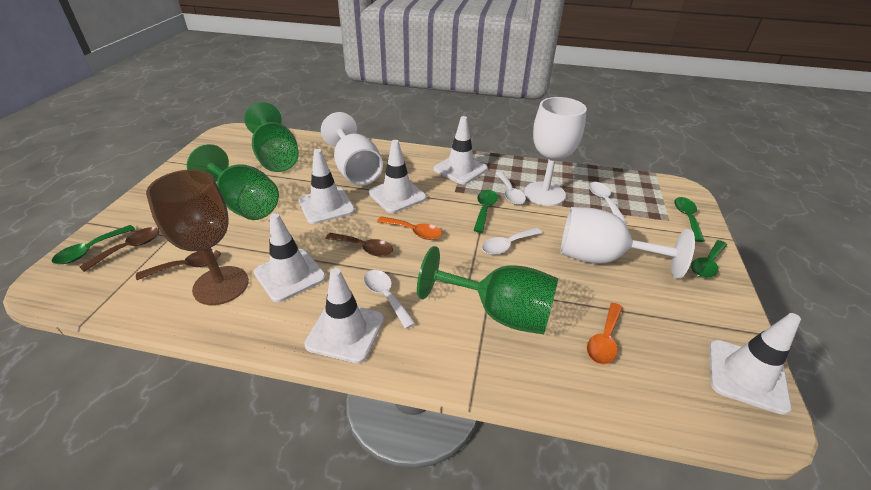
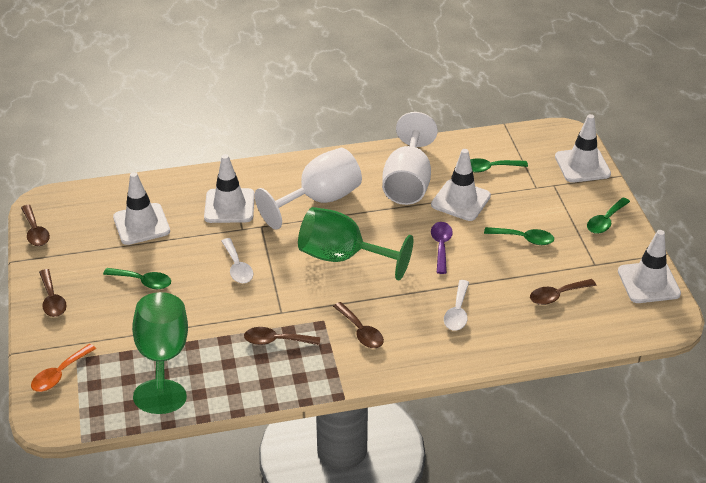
brown goblet: [146,169,249,305] = 1 -> none = 0
brown spoon: [79,227,159,272] [136,249,221,280] [325,233,393,256] = 3 -> [21,205,50,246] [39,269,67,317] [244,327,320,345] [333,302,384,348] [530,279,596,305] = 5
green goblet: [187,144,279,220] [244,102,299,172] [417,246,558,334] = 3 -> [132,292,188,414] [298,207,413,281] = 2
orange spoon: [377,216,442,240] [587,303,623,365] = 2 -> [31,344,96,392] = 1
purple spoon: none = 0 -> [431,222,453,274] = 1
white goblet: [321,112,383,186] [525,97,587,206] [561,207,695,279] = 3 -> [255,148,362,230] [382,112,438,205] = 2
white spoon: [364,270,416,329] [482,228,542,255] [495,171,526,205] [589,182,627,223] = 4 -> [222,238,253,283] [444,280,469,331] = 2
white traffic cone: [254,213,326,302] [299,149,355,224] [304,268,384,363] [369,140,427,213] [434,116,488,184] [709,313,801,415] = 6 -> [113,172,170,245] [204,154,255,223] [431,149,491,221] [555,114,611,183] [618,230,681,303] = 5

